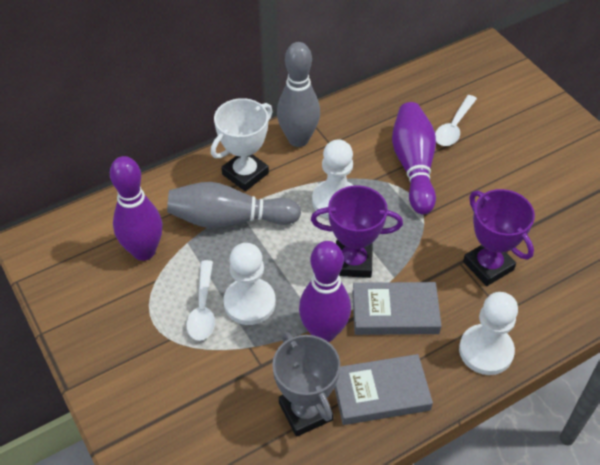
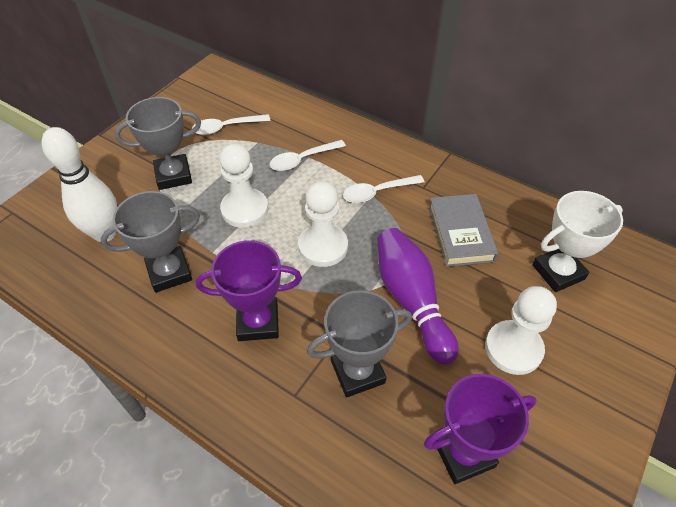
grey book: [335,354,433,425] [352,282,442,335] = 2 -> [429,194,498,267] = 1
grey bowling pin: [167,182,301,228] [277,42,320,147] = 2 -> none = 0
grey trophy: [272,332,340,437] = 1 -> [100,191,200,293] [115,97,201,190] [307,290,412,397] = 3
purple bowling pin: [110,156,162,261] [299,241,351,342] [392,102,436,214] = 3 -> [377,228,458,365] = 1
white bowling pin: none = 0 -> [42,127,117,242] = 1
white spoon: [186,260,215,341] [435,95,477,146] = 2 -> [192,114,270,135] [270,140,346,171] [343,175,425,203] = 3

